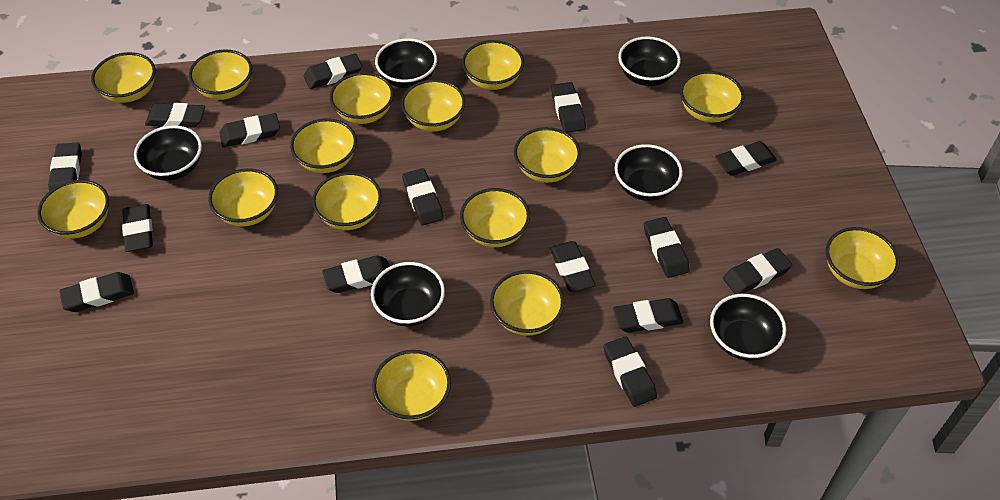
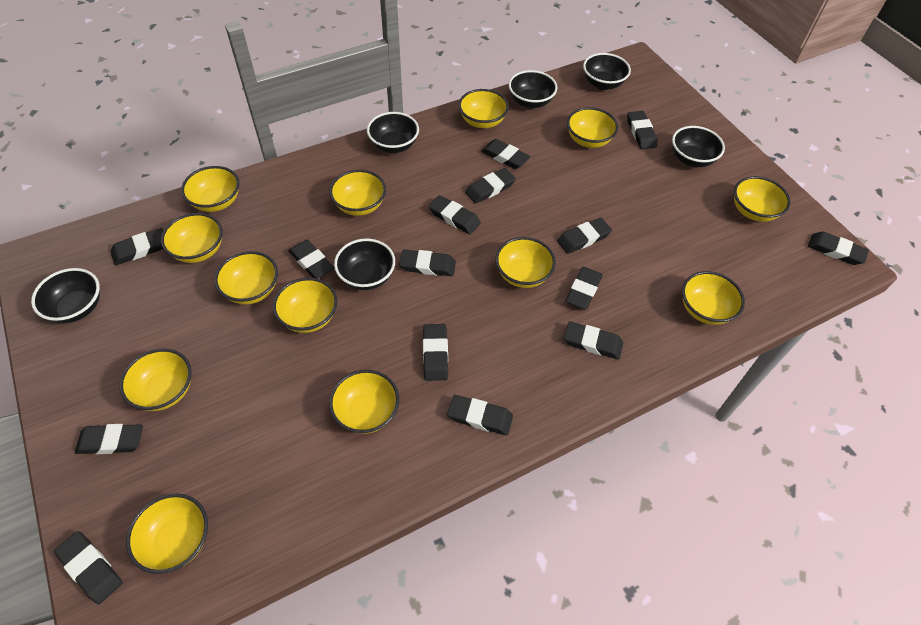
yellow bowl: [37,180,109,239] [91,52,156,103] [189,49,252,100] [208,168,278,227] [290,118,357,173] [312,172,382,230] [330,72,394,124] [372,350,451,421] [401,79,465,131] [460,188,530,247] [462,40,524,90] [490,270,564,336] [514,127,581,183] [680,71,744,122] [826,227,899,289] = 15 -> [119,349,192,411] [126,493,208,574] [161,213,223,263] [181,166,239,212] [214,251,278,304] [273,278,337,333] [329,370,399,434] [330,170,386,216] [459,89,509,128] [496,237,556,288] [567,107,618,148] [682,271,745,325] [734,176,791,222] = 13

